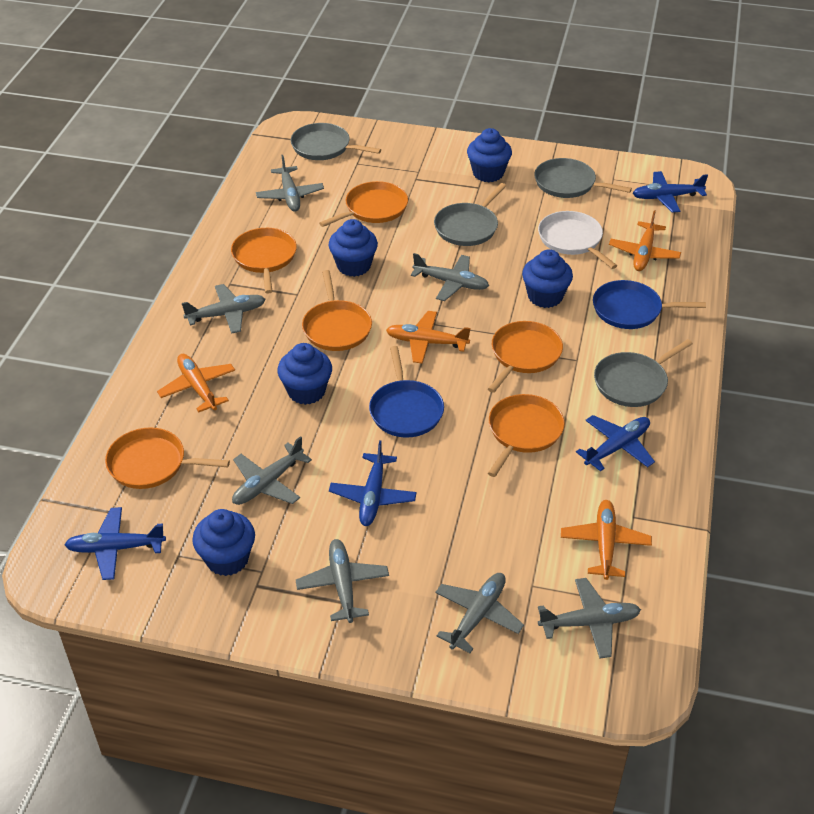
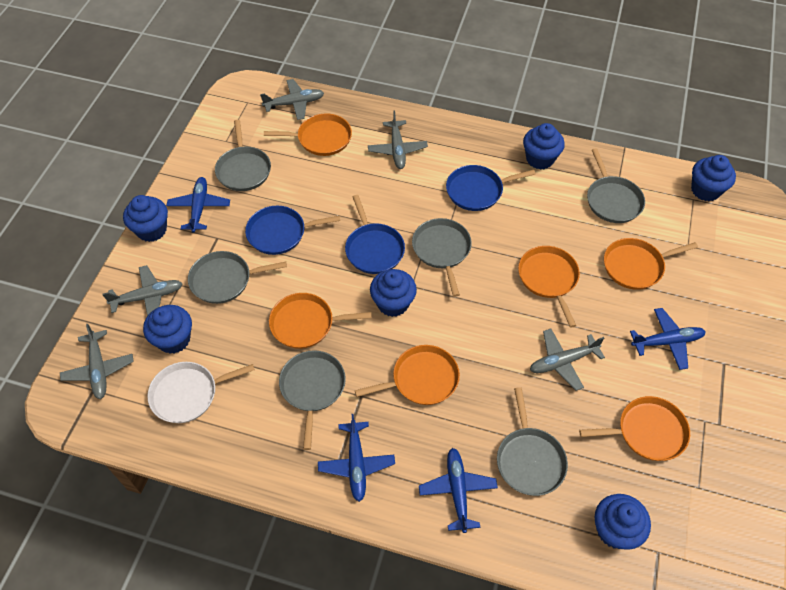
blue cupcake: [192,509,255,576] [277,343,332,405] [329,219,378,277] [467,128,512,182] [522,249,573,308] = 5 -> [123,195,168,242] [143,305,192,354] [370,269,417,317] [523,123,565,170] [595,494,651,550] [691,155,736,201] = 6
blue pan: [369,346,444,438] [593,280,706,329] = 2 -> [245,206,340,255] [345,195,405,274] [446,165,536,211] = 3
grey pan: [291,123,381,160] [434,183,506,246] [534,158,632,198] [594,339,693,407] = 4 -> [188,251,287,304] [215,120,271,191] [279,350,346,450] [412,218,472,297] [497,387,568,496] [587,148,645,223] = 6
grey plane: [182,284,265,334] [232,436,312,505] [256,155,324,212] [296,539,389,623] [411,253,489,301] [435,573,524,653] [538,578,641,659] = 7 -> [60,324,134,399] [102,265,183,316] [260,79,324,120] [368,111,428,169] [530,328,605,391] = 5
orange plane: [157,354,235,412] [386,311,471,364] [561,500,652,580] [609,210,681,271] = 4 -> none = 0

